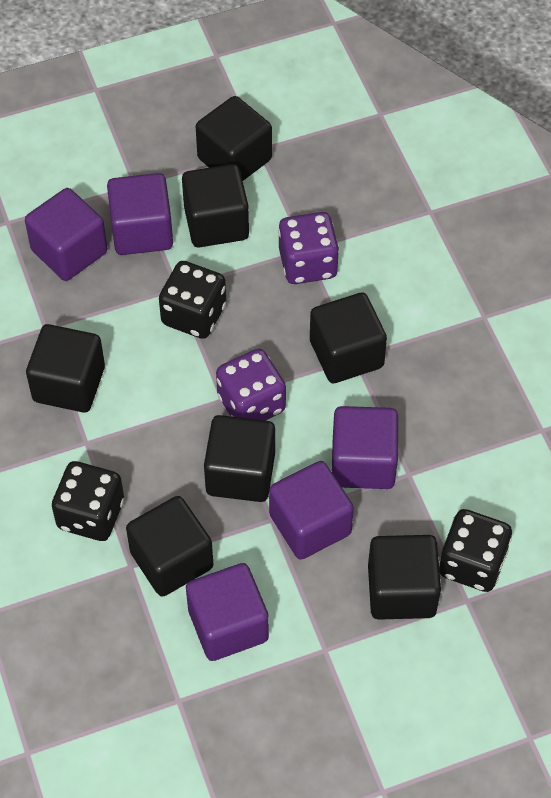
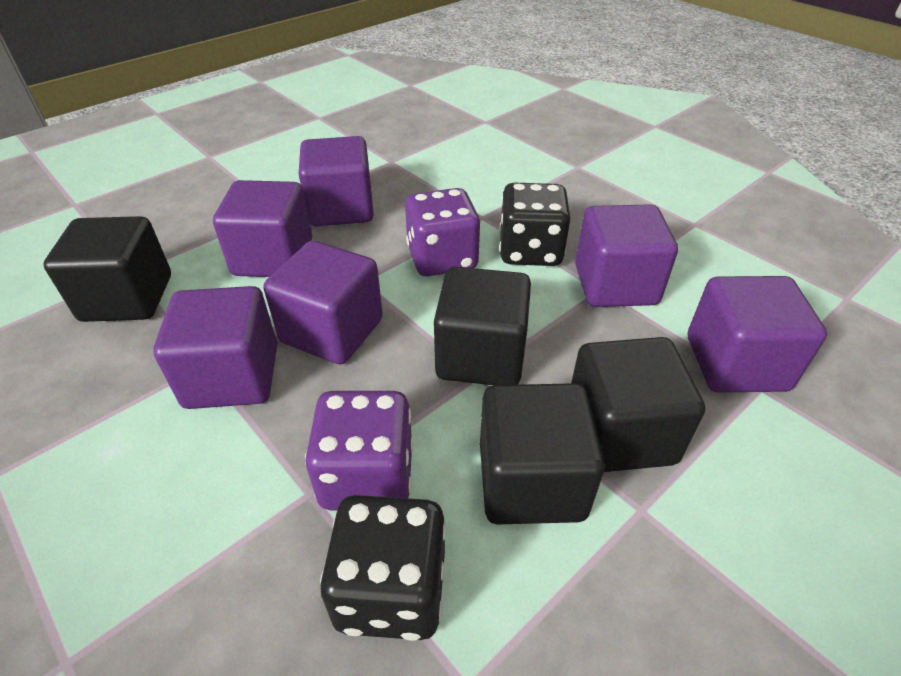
black cube: [26,324,105,413] [126,496,213,597] [182,164,249,248] [196,96,272,181] [204,415,275,502] [310,293,387,383] [368,535,441,620] = 7 -> [43,216,171,322] [434,267,531,385] [480,383,605,525] [571,337,705,472] = 4
black dice: [52,461,124,541] [159,261,226,339] [439,509,512,592] = 3 -> [320,495,446,641] [499,183,570,266] = 2
purple cube: [25,188,107,281] [107,173,173,255] [186,563,269,661] [269,461,354,560] [332,406,398,489] = 5 -> [153,286,277,409] [213,180,312,277] [264,241,383,365] [299,136,374,226] [575,204,678,307] [688,276,827,392] = 6

